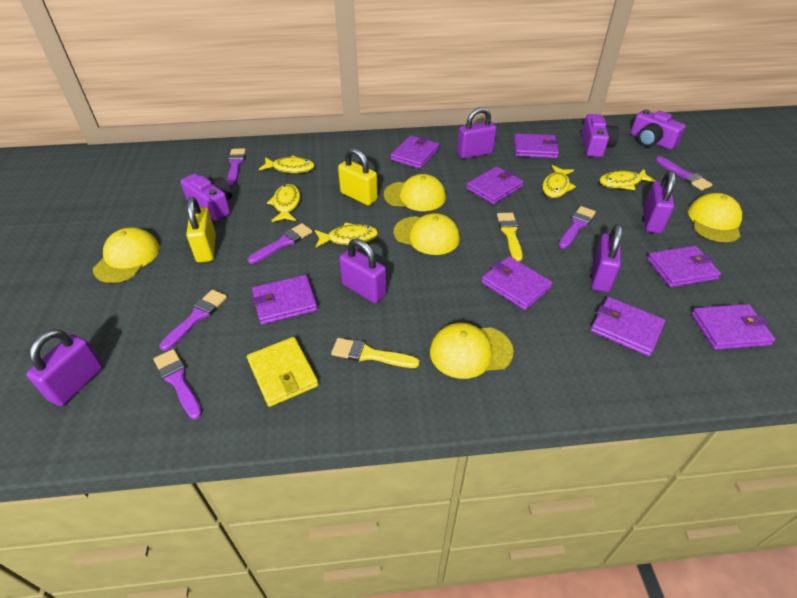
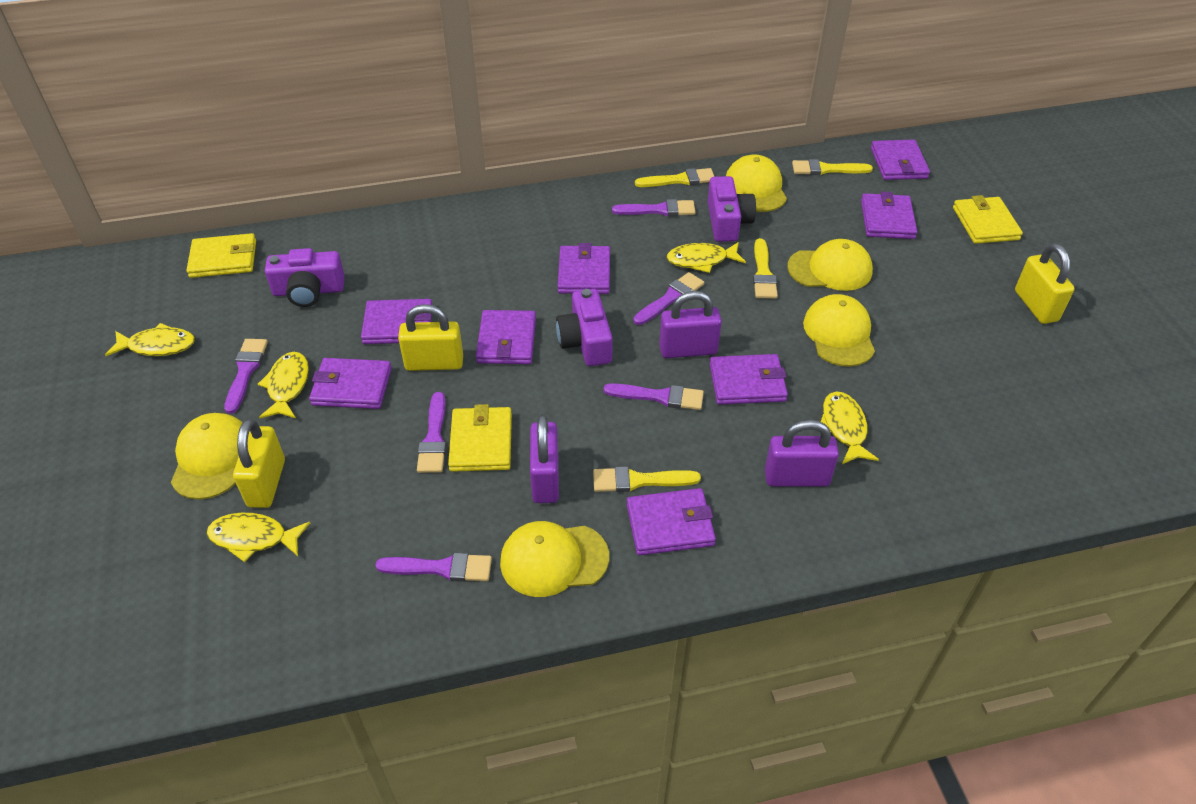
purple padlock: [26,329,103,406] [339,238,387,303] [457,107,497,159] [591,224,622,292] [643,171,675,234] = 5 -> [530,414,559,503] [659,291,722,358] [765,420,839,487] = 3
yellow brush: [331,338,420,368] [497,213,523,261] = 2 -> [593,466,701,492] [635,168,715,187] [753,238,778,299] [792,159,873,175] = 4
yellow padlock: [186,197,216,262] [338,148,378,205] = 2 -> [233,419,285,508] [398,304,463,371] [1015,243,1075,324] = 3
yellow wallet: [247,337,318,407] = 1 -> [186,233,256,278] [448,404,512,472] [953,195,1023,244] = 3

